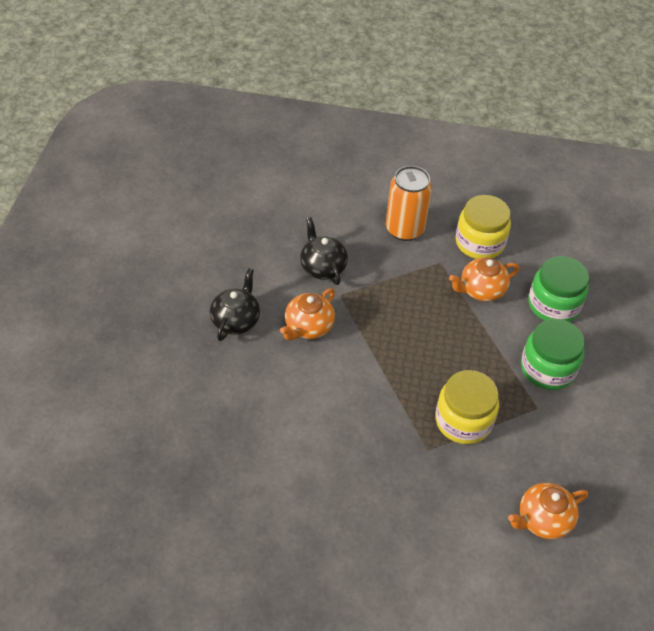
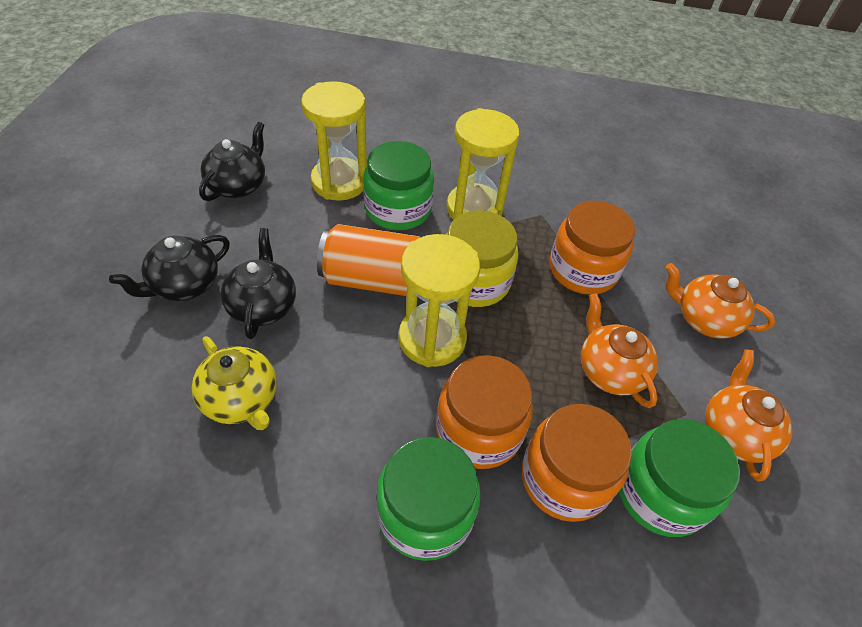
black teapot: [210,268,260,341] [300,217,348,285] = 2 -> [109,235,230,301] [199,122,265,201] [221,228,296,339] = 3
green jar: [521,319,585,390] [528,256,589,322] = 2 -> [363,141,434,230] [376,437,481,561] [619,419,740,537] = 3
orange jar: none = 0 -> [436,355,533,469] [522,404,632,522] [550,201,635,295] = 3
yellow hourglass: none = 0 -> [301,81,367,201] [399,234,480,367] [446,108,520,220] = 3
yellow jar: [435,370,499,444] [456,195,511,259] = 2 -> [446,210,519,307] = 1
yellow teapot: none = 0 -> [191,336,277,430] = 1

